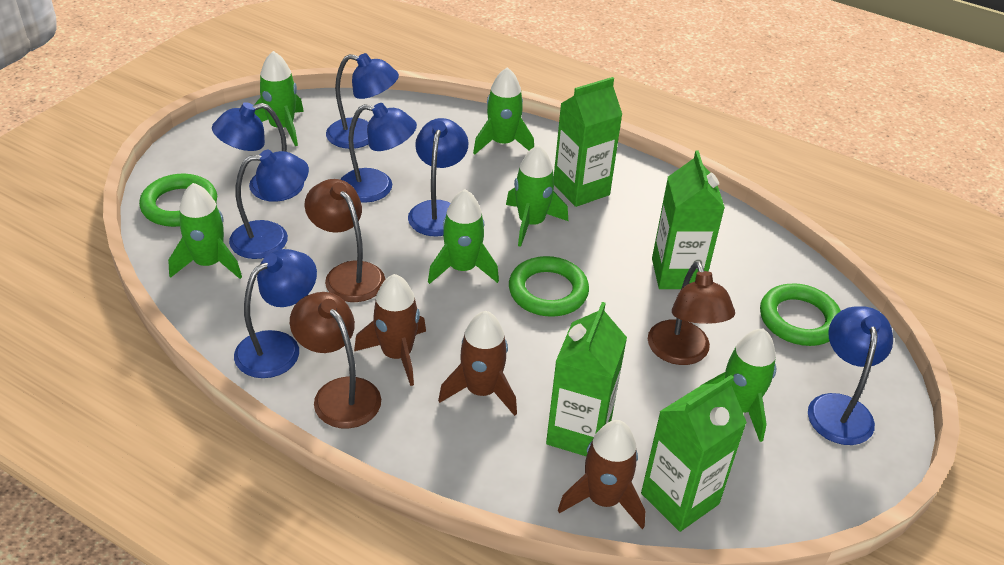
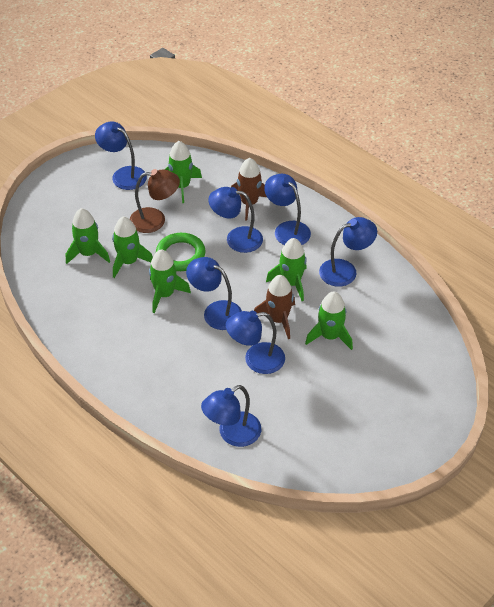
brown lamp: [290,292,381,429] [305,179,385,302] [648,261,735,365] = 3 -> [130,169,180,233] = 1
brown rocket: [354,274,426,386] [438,311,517,416] [558,420,645,529] = 3 -> [231,158,267,220] [254,275,295,339] = 2
green carton: [546,302,627,456] [554,77,622,207] [641,375,747,532] [652,150,725,289] = 4 -> none = 0
green ring: [139,174,217,227] [509,256,589,317] [760,283,841,346] = 3 -> [156,233,206,271] = 1

